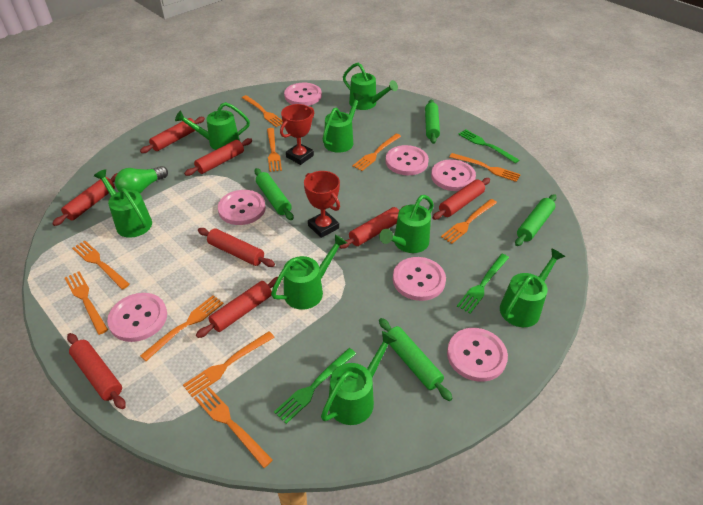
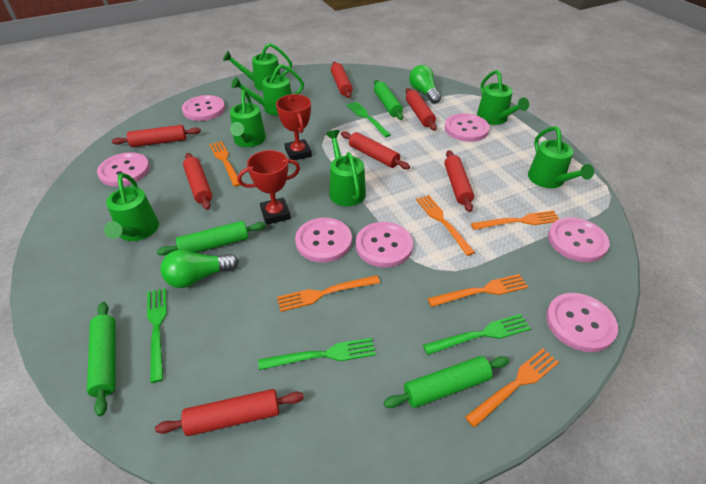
green fork: [274,348,356,424] [457,254,509,314] [458,129,519,163] = 3 -> [147,288,167,383] [258,338,376,370] [347,101,391,137] [423,314,531,355] = 4
green light bulb: [115,166,168,193] = 1 -> [161,249,239,288] [409,65,441,104] = 2
green watering can: [94,169,152,238] [175,102,250,150] [271,234,347,310] [321,331,397,425] [323,93,364,153] [343,63,398,110] [379,195,434,253] [500,248,565,327] = 8 -> [104,173,159,241] [223,43,292,91] [230,90,266,147] [231,64,304,116] [326,130,366,206] [477,70,529,125] [528,126,594,188] = 7
orange fork: [65,271,108,335] [72,241,130,289] [140,295,224,361] [183,331,275,397] [194,387,273,468] [242,95,283,127] [267,128,282,172] [352,134,401,171] [441,199,497,244] [450,153,521,182] = 10 -> [209,141,240,187] [277,275,380,312] [416,195,475,256] [427,274,528,307] [465,349,559,428] [471,210,559,230] = 6
red rolling pin: [52,173,118,226] [67,333,126,409] [140,117,205,153] [184,138,252,176] [196,277,282,338] [198,228,275,267] [339,205,406,249] [433,178,490,220] = 8 -> [112,125,201,147] [155,389,304,436] [183,153,212,210] [331,62,353,98] [341,131,410,169] [406,88,437,131] [444,150,474,212] = 7

